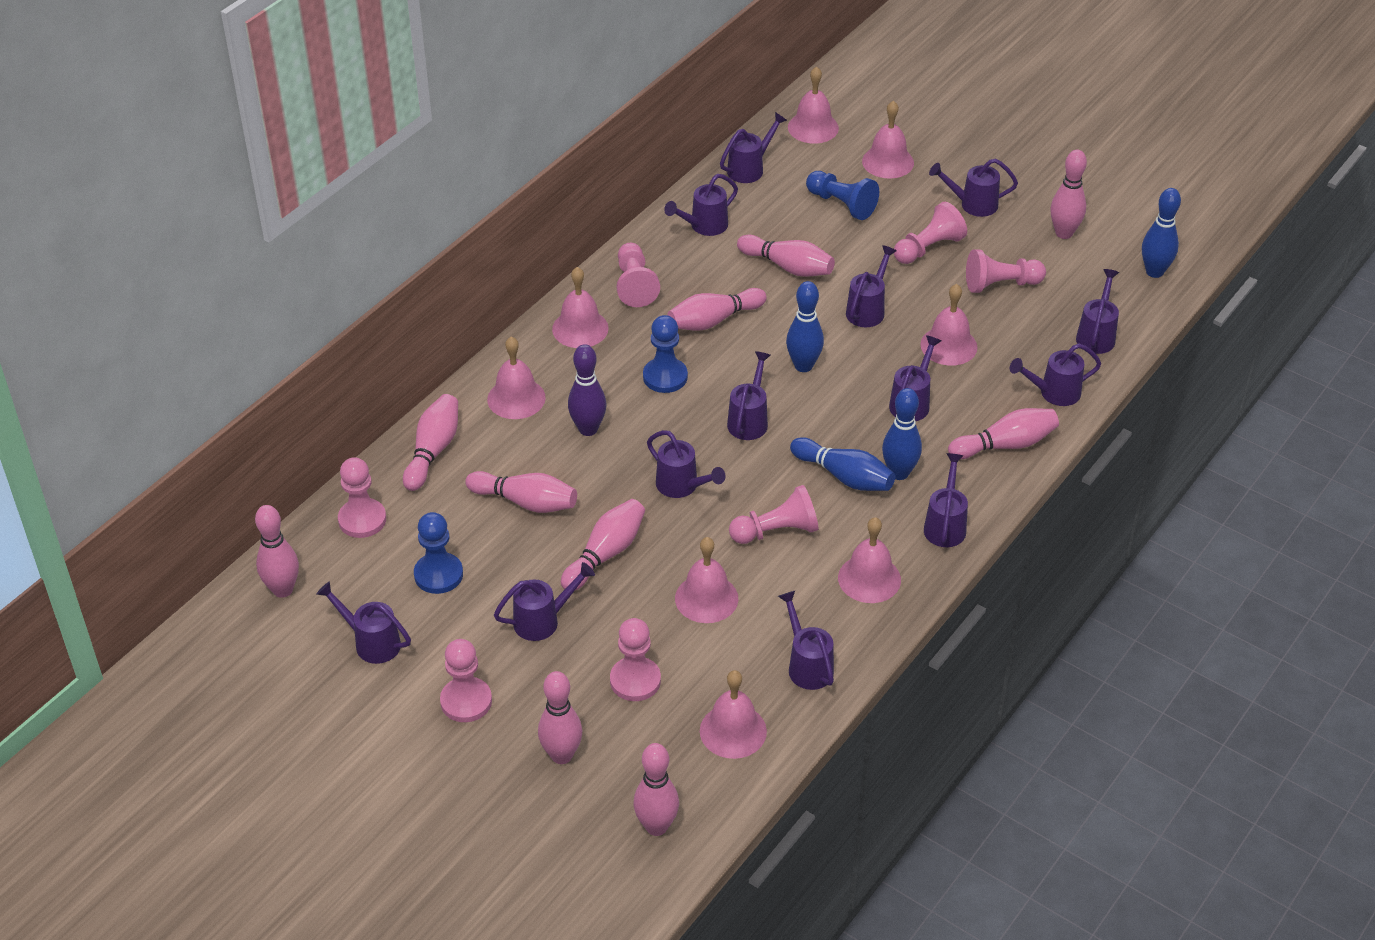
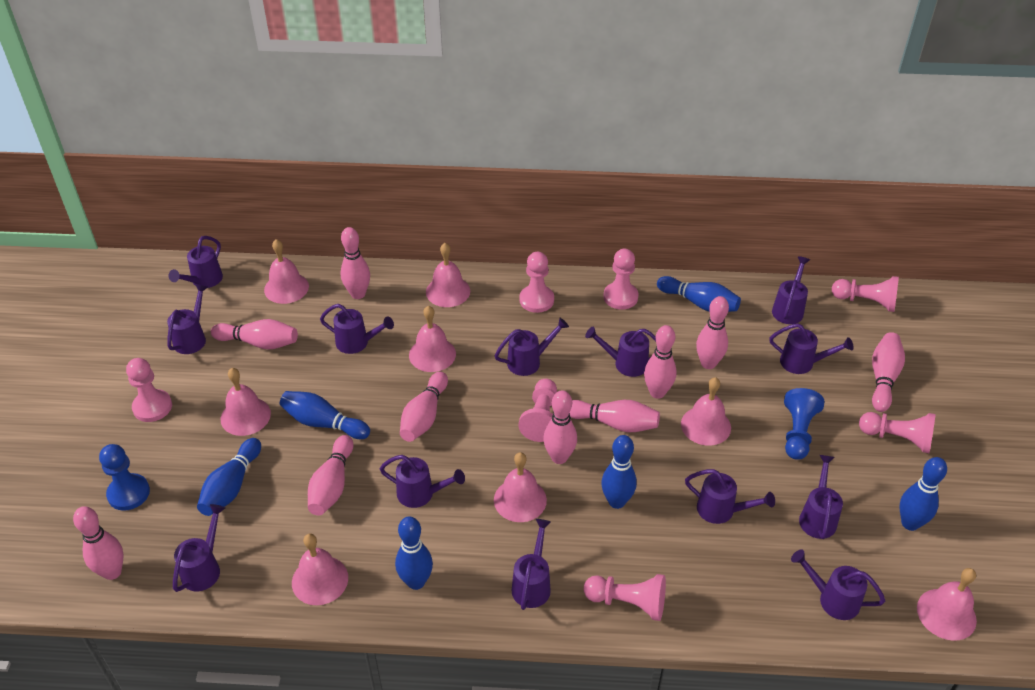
blue bowling pin: [786,281,824,372] [790,437,895,491] [882,388,922,480] [1142,188,1181,278] = 4 -> [197,438,261,516] [280,391,370,439] [395,516,433,590] [601,435,637,509] [657,276,741,312] [899,457,947,531] = 6
blue pawn: [414,512,463,594] [643,315,688,393] [806,171,879,220] = 3 -> [99,444,150,511] [784,388,824,460] = 2
purple bowling pin: [568,344,606,436] = 1 -> none = 0

